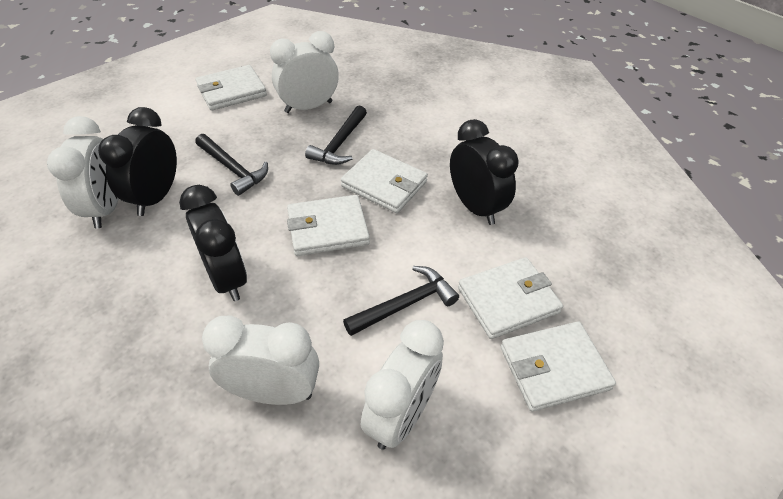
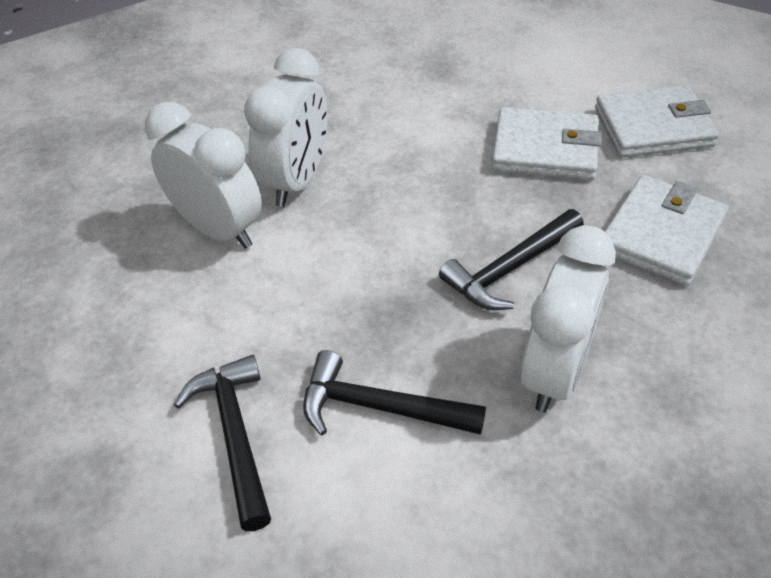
black clock: [98,107,177,216] [179,185,247,301] [450,119,519,225] = 3 -> none = 0
white clock: [47,116,119,228] [202,315,319,405] [270,31,339,113] [361,320,444,449] = 4 -> [145,102,262,249] [244,48,328,207] [521,225,616,412] = 3
white wallet: [196,65,267,111] [287,195,370,256] [341,149,428,213] [458,257,563,339] [500,321,616,412] = 5 -> [492,107,602,180] [595,85,719,158] [605,175,729,286] = 3

